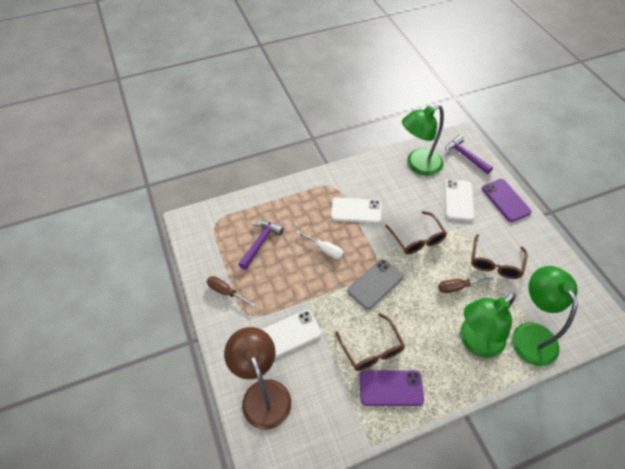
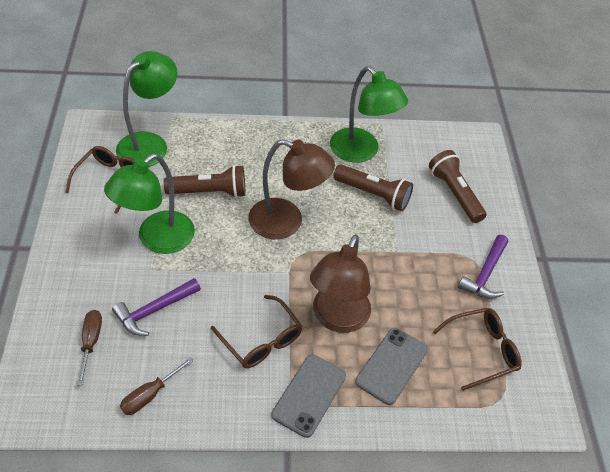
brown flashlight: none = 0 -> [164,165,245,198] [333,164,413,211] [429,150,487,223] = 3
brown lamp: [224,327,291,430] = 1 -> [248,139,335,239] [310,234,371,333] = 2
grey phone: [347,259,403,310] = 1 -> [271,354,346,438] [355,328,428,405] = 2
purple phone: [359,370,424,406] [482,179,531,222] = 2 -> none = 0
white phone: [261,310,322,358] [331,197,381,223] [445,180,474,221] = 3 -> none = 0
white screwdriver: [296,230,344,259] = 1 -> none = 0

